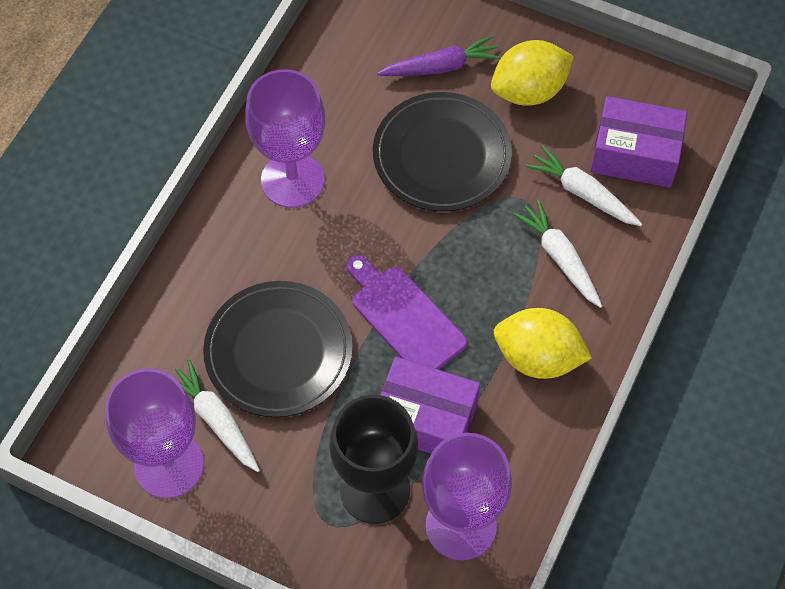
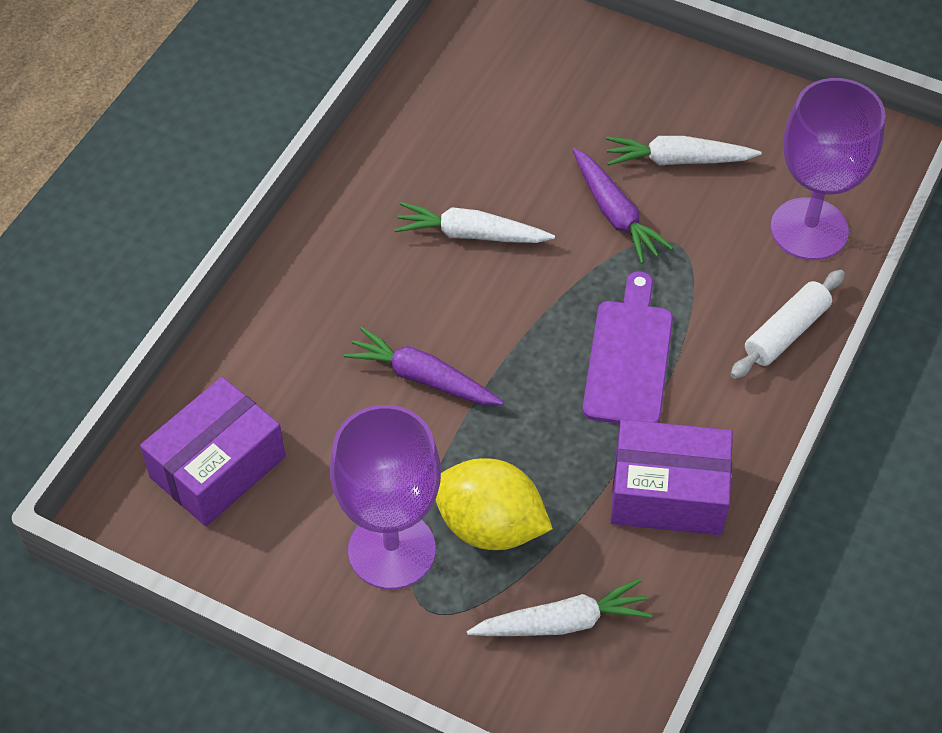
black goblet: [329,395,418,524] = 1 -> none = 0
black plate: [203,281,353,417] [373,92,512,212] = 2 -> none = 0
purple carrot: [377,35,502,76] = 1 -> [344,327,504,405] [572,148,673,264] = 2
purple goblet: [105,368,204,498] [245,69,325,208] [422,433,512,561] = 3 -> [330,405,441,589] [770,78,885,260] = 2
white rolling pin: none = 0 -> [730,270,845,379] = 1
yellow lemon: [491,40,574,106] [494,308,592,379] = 2 -> [436,458,553,550] = 1

